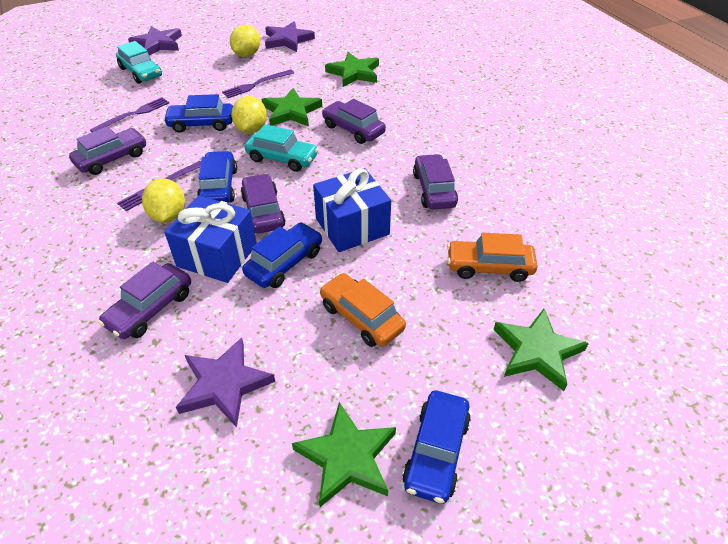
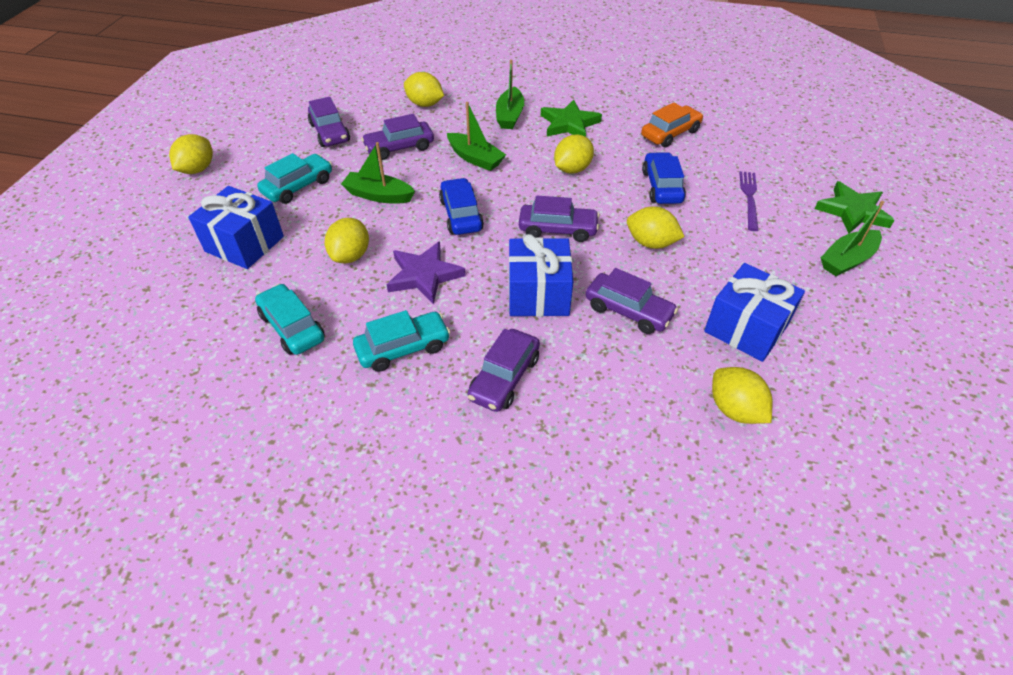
blue car: [163,94,233,133] [197,151,237,203] [242,222,322,288] [402,391,471,504] = 4 -> [439,178,484,235] [642,152,686,204] = 2
blue gift: [164,195,257,283] [313,168,391,252] = 2 -> [188,186,284,269] [509,234,573,317] [704,263,805,362] = 3
green boat: none = 0 -> [341,142,415,203] [447,102,506,171] [496,59,524,129] [821,201,884,276] = 4
green star: [261,88,322,126] [292,402,396,507] [325,52,379,87] [493,309,589,391] = 4 -> [541,100,602,137] [814,181,894,234] = 2
orange car: [319,273,406,347] [447,233,538,282] = 2 -> [641,103,703,147] = 1
purple fork: [90,97,169,132] [117,161,201,211] [222,69,294,98] = 3 -> [739,171,758,231] = 1
purple star: [128,26,182,56] [176,337,275,428] [265,21,315,52] = 3 -> [386,242,466,304] = 1
turquoise car: [116,41,162,84] [245,124,319,172] = 2 -> [255,284,325,355] [257,153,332,204] [353,310,450,372] = 3
yellow lemon: [142,178,185,223] [230,25,260,57] [231,96,267,134] = 3 -> [169,134,213,174] [324,218,369,263] [404,72,444,107] [554,135,594,173] [627,206,685,249] [712,367,772,424] = 6

